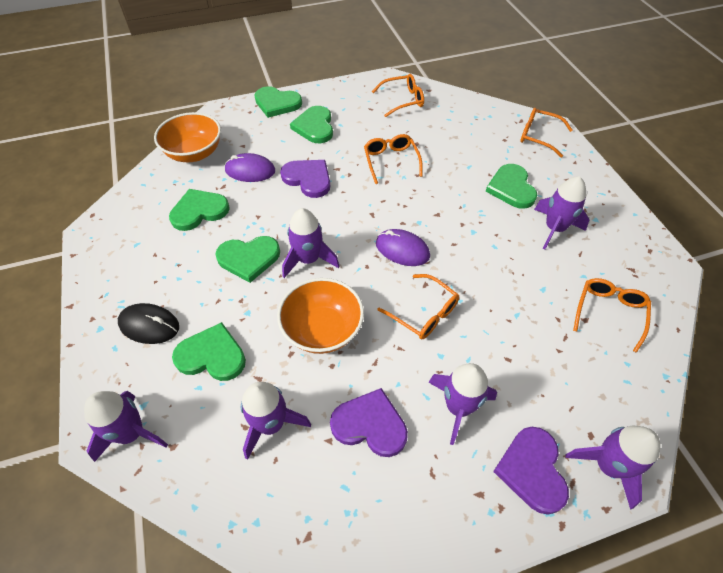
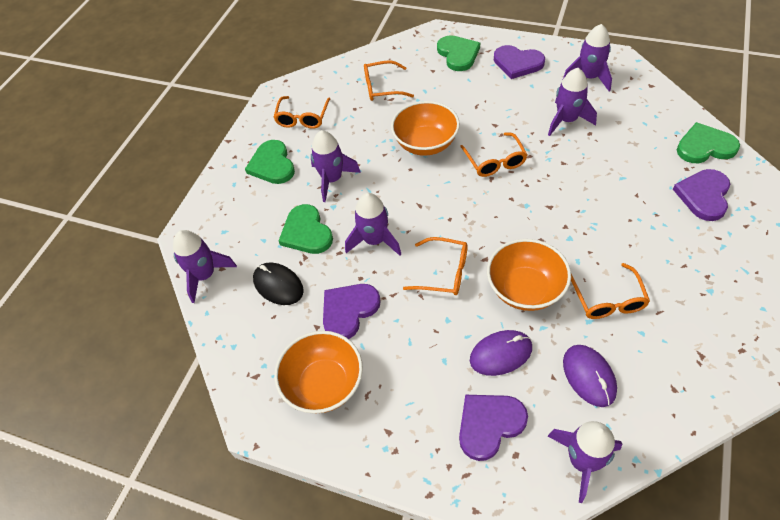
green heart: [169,189,230,231] [172,322,246,381] [215,236,280,283] [254,86,302,118] [290,106,333,143] [485,164,537,209] = 6 -> [245,140,295,184] [279,204,333,254] [437,35,480,71] [677,122,740,163] = 4
orange bowl: [154,112,221,162] [277,278,364,354] = 2 -> [274,331,363,413] [391,101,460,156] [487,239,571,311] = 3
purple heart: [280,160,330,198] [330,388,408,457] [493,427,569,515] = 3 -> [323,284,381,339] [459,395,528,461] [494,45,545,79] [673,169,730,221] = 4

